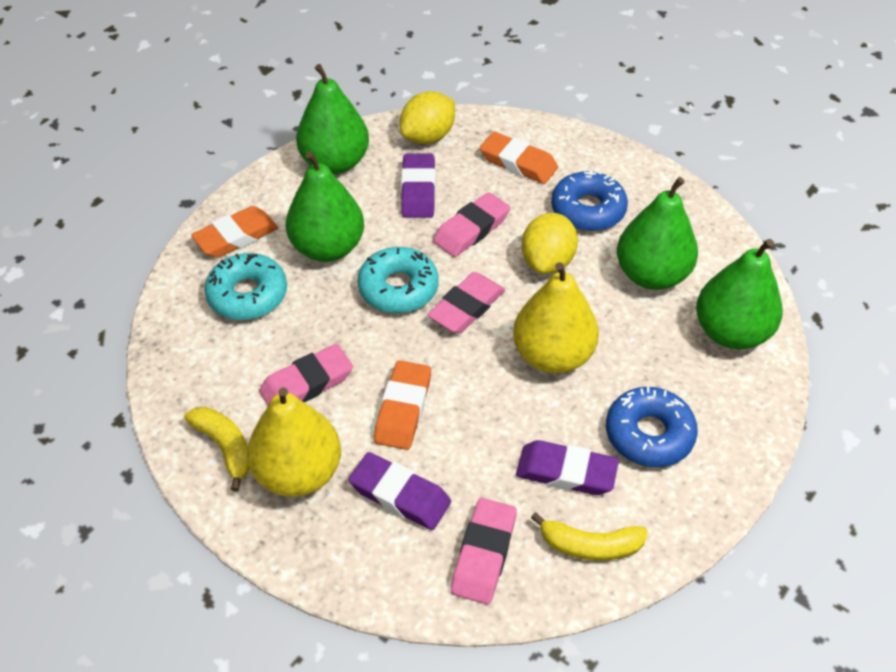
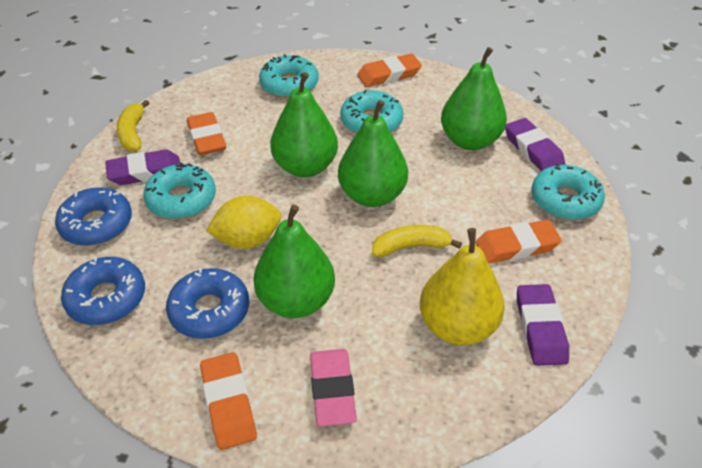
blue donut: [551,169,628,231] [606,386,698,467] = 2 -> [55,187,132,246] [61,256,145,325] [166,268,249,339] = 3
orange eraser: [191,206,278,258] [374,360,431,450] [480,132,558,184] = 3 -> [187,112,226,155] [200,352,257,450] [357,54,422,87] [475,220,562,264] = 4
pink eraser: [259,344,353,405] [427,272,505,333] [433,192,510,257] [451,498,517,604] = 4 -> [310,349,357,426] = 1
turquoise donut: [204,253,287,320] [358,247,439,313] = 2 -> [143,162,216,219] [259,54,319,98] [340,90,403,134] [532,163,605,220] = 4
yellow lemon: [400,91,455,144] [522,213,578,274] = 2 -> [206,196,282,249] = 1
yellow pear: [247,387,341,497] [513,262,599,373] = 2 -> [420,228,505,345] = 1

